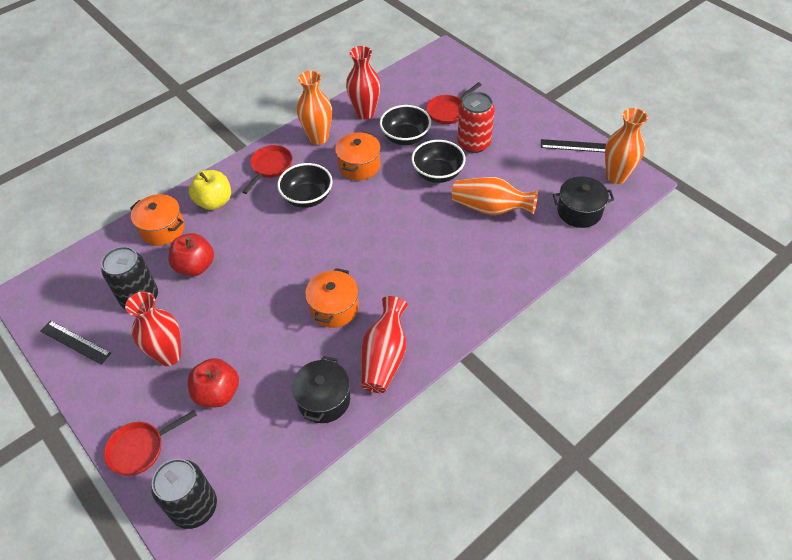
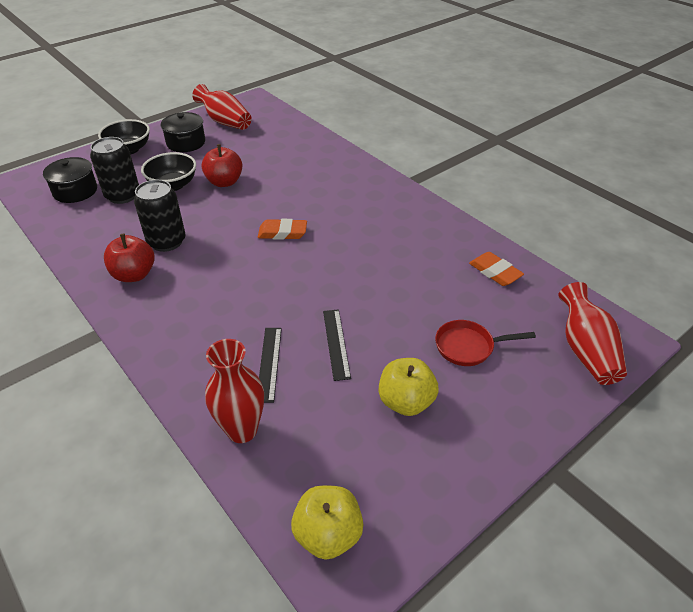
black bowl: [277,163,333,208] [380,105,431,145] [411,140,466,183] = 3 -> [98,119,150,155] [141,152,196,191] = 2
orange eraser: none = 0 -> [258,219,307,240] [469,252,524,286] = 2
orange pot: [130,194,185,246] [305,268,359,328] [335,132,381,180] = 3 -> none = 0
orange vase: [297,71,332,145] [452,177,538,215] [605,108,648,184] = 3 -> none = 0
red can: [457,92,495,153] = 1 -> none = 0
red pan: [104,410,197,476] [242,145,293,194] [426,82,482,124] = 3 -> [435,320,536,366] = 1
yellow apple: [189,170,231,210] = 1 -> [291,485,364,560] [379,358,439,416] = 2

